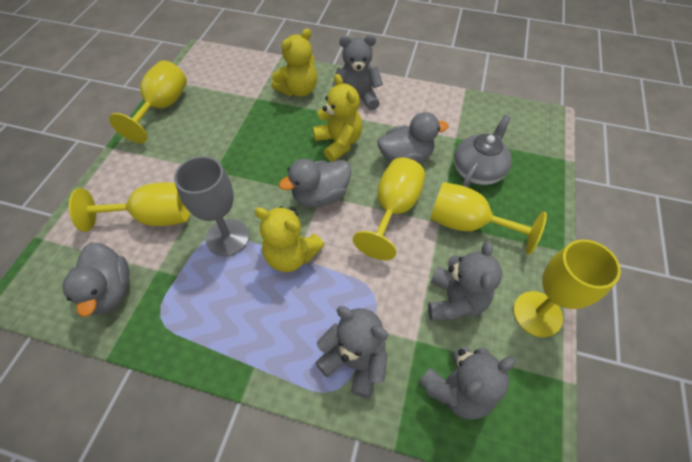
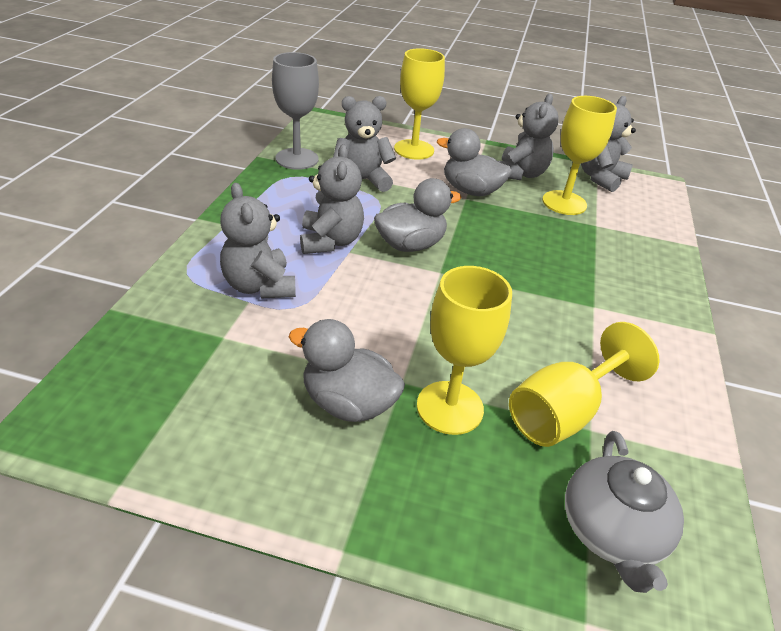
grey teddy bear: [315,306,388,398] [333,35,383,110] [418,347,515,420] [428,241,502,320] = 4 -> [220,183,296,299] [300,144,364,254] [333,96,396,192] [498,94,559,180] [581,96,636,192] = 5
yellow goblet: [69,182,190,232] [109,60,187,143] [353,157,425,260] [430,182,547,255] [513,239,621,337] = 5 -> [394,48,445,160] [417,266,512,435] [509,322,660,447] [542,96,617,215] = 4
yellow teddy bear: [255,206,325,272] [272,28,317,97] [313,74,362,161] = 3 -> none = 0

